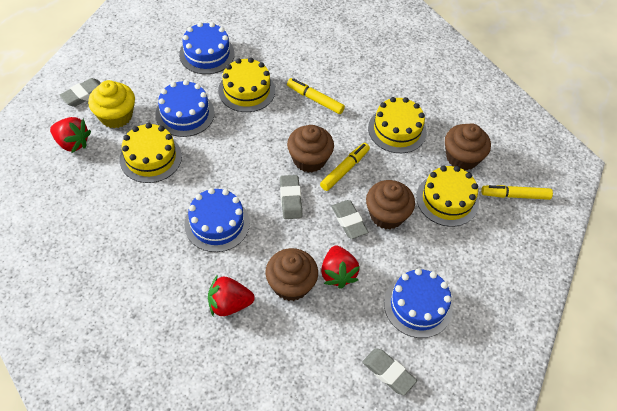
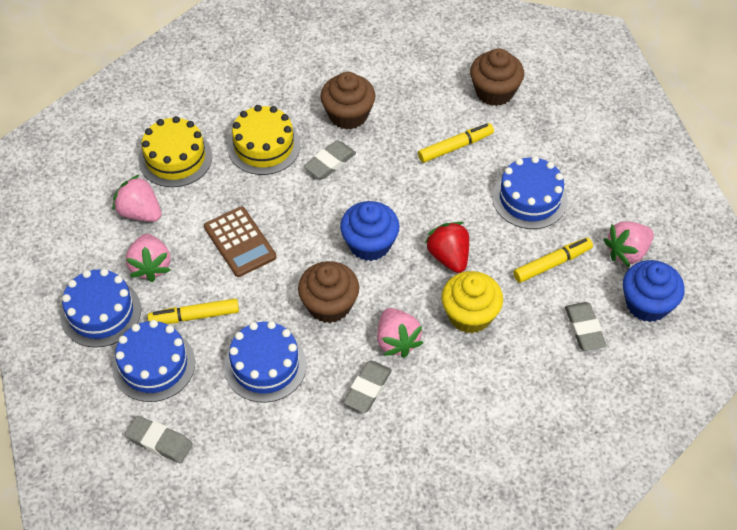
blue cupcake: none = 0 -> [340,201,400,261] [623,260,685,322] = 2
brown calculator: none = 0 -> [204,206,276,277] = 1
brown cupcake: [265,248,318,301] [287,125,334,173] [366,180,415,229] [445,123,491,171] = 4 -> [298,261,359,323] [320,72,375,130] [470,48,524,106] = 3
pink strawberry: none = 0 -> [113,175,162,222] [126,234,171,282] [377,308,423,358] [604,221,654,267] = 4
red strawberry: [50,117,91,153] [208,276,255,317] [321,246,360,289] = 3 -> [425,222,469,273] = 1
yellow cake: [120,123,182,183] [218,58,275,112] [368,97,427,153] [416,166,479,227] = 4 -> [138,116,212,187] [228,105,301,175] = 2

